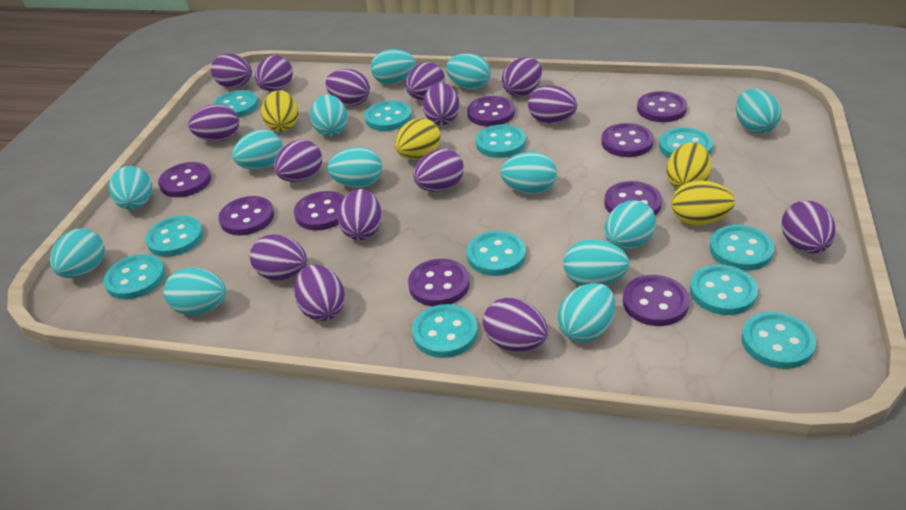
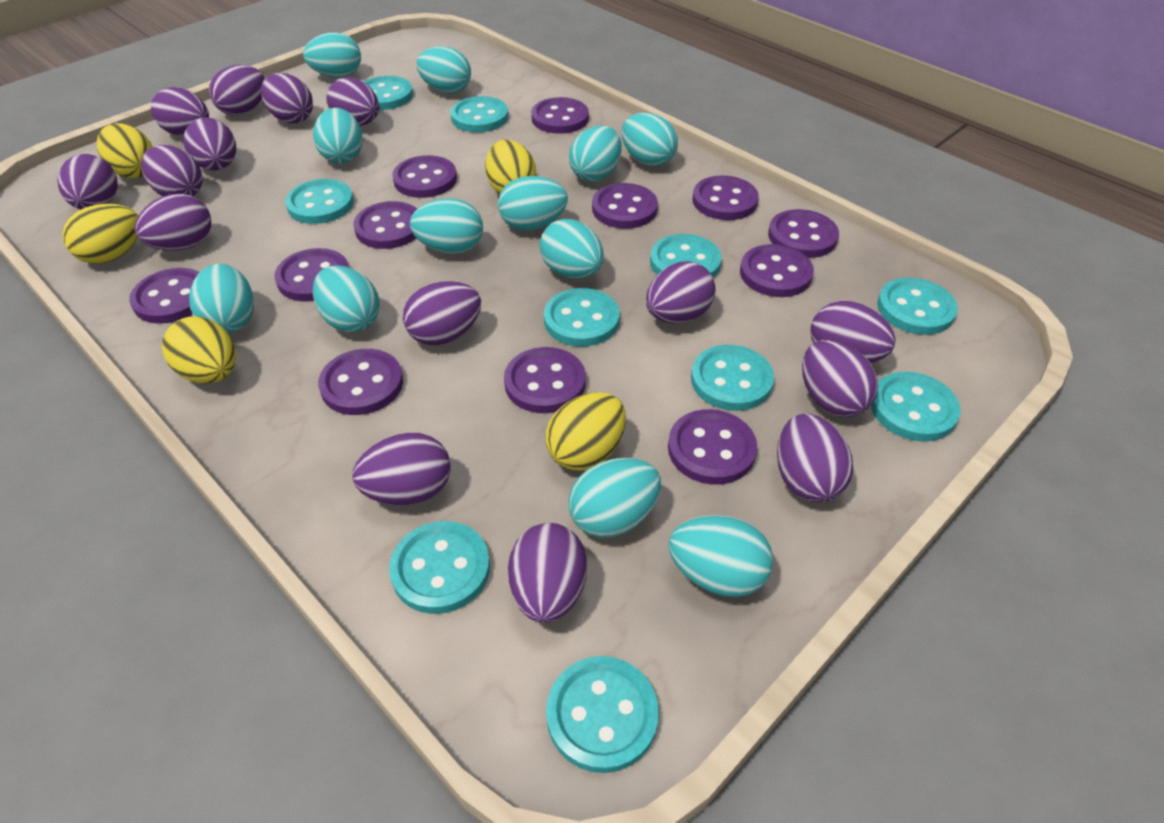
purple button: [158,162,211,197] [218,196,274,235] [294,191,345,230] [408,259,470,306] [467,96,515,127] [601,123,654,157] [604,181,662,215] [623,275,690,326] [637,91,687,122] = 9 -> [129,268,200,324] [274,248,349,302] [318,349,403,415] [353,201,417,249] [392,155,457,198] [504,347,586,413] [531,97,589,134] [592,183,658,229] [668,409,757,485] [692,175,759,220] [740,244,814,297] [768,209,839,258] = 12
turquoise button: [104,254,165,299] [145,216,203,257] [212,90,259,118] [364,101,412,131] [412,304,478,358] [467,231,526,276] [476,124,526,158] [659,127,713,158] [690,264,758,315] [709,225,774,271] [741,312,816,369] = 11 -> [285,179,354,224] [364,76,413,110] [389,521,490,614] [450,96,508,132] [544,288,620,346] [546,656,659,773] [650,234,722,278] [691,345,774,411] [871,372,961,442] [877,278,958,335] = 10
turquoise egg: [50,228,105,278] [109,166,152,210] [163,268,226,315] [232,130,283,170] [310,94,348,136] [327,147,382,188] [371,49,416,84] [446,53,491,90] [500,152,557,194] [557,283,615,343] [563,239,629,286] [605,200,656,250] [736,89,781,134] = 13 -> [189,264,254,333] [303,32,361,77] [313,108,363,164] [313,265,380,333] [410,198,483,254] [417,46,471,93] [498,176,568,231] [539,219,604,279] [568,458,661,538] [569,126,622,182] [622,113,678,166] [668,515,773,597] = 12
yellow egg: [261,90,298,132] [394,118,441,159] [666,142,711,189] [671,180,735,226] = 4 -> [62,204,138,264] [97,123,153,178] [162,316,236,384] [485,140,536,194] [545,392,626,471] = 5

